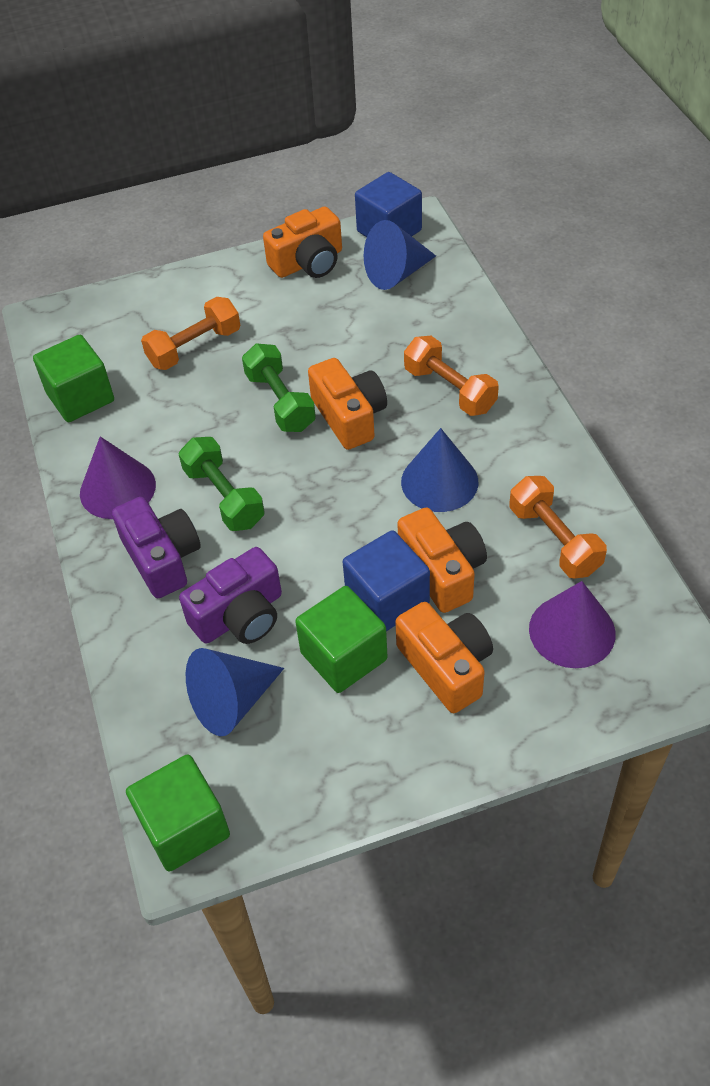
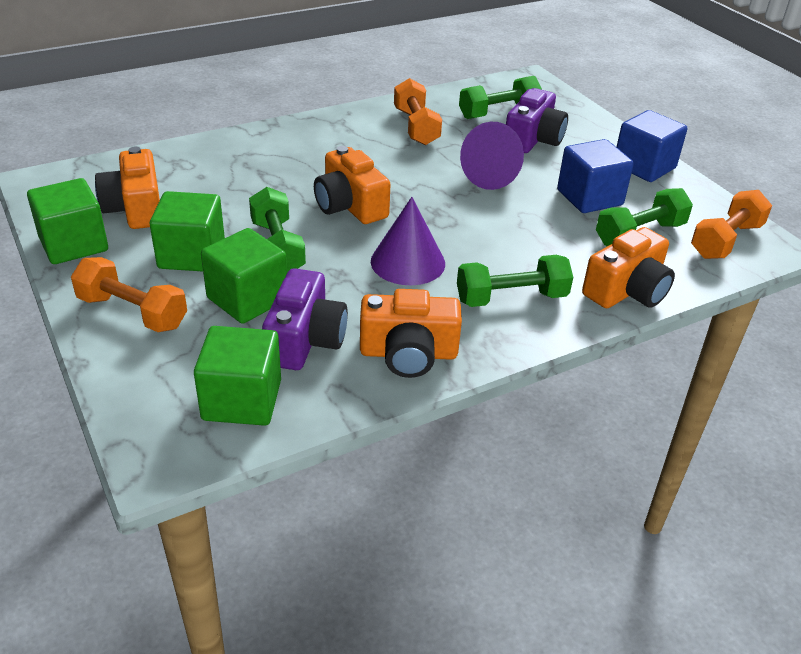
blue cone: [186,648,284,736] [364,220,436,290] [401,428,478,512] = 3 -> none = 0
green cube: [33,335,114,422] [126,754,230,872] [295,586,388,693] = 3 -> [27,178,108,264] [150,191,225,271] [194,326,281,426] [201,228,287,324] = 4
green dumbbell: [179,437,265,531] [242,343,316,432] = 2 -> [249,187,306,273] [457,255,573,307] [459,76,542,119] [596,188,693,246] = 4

